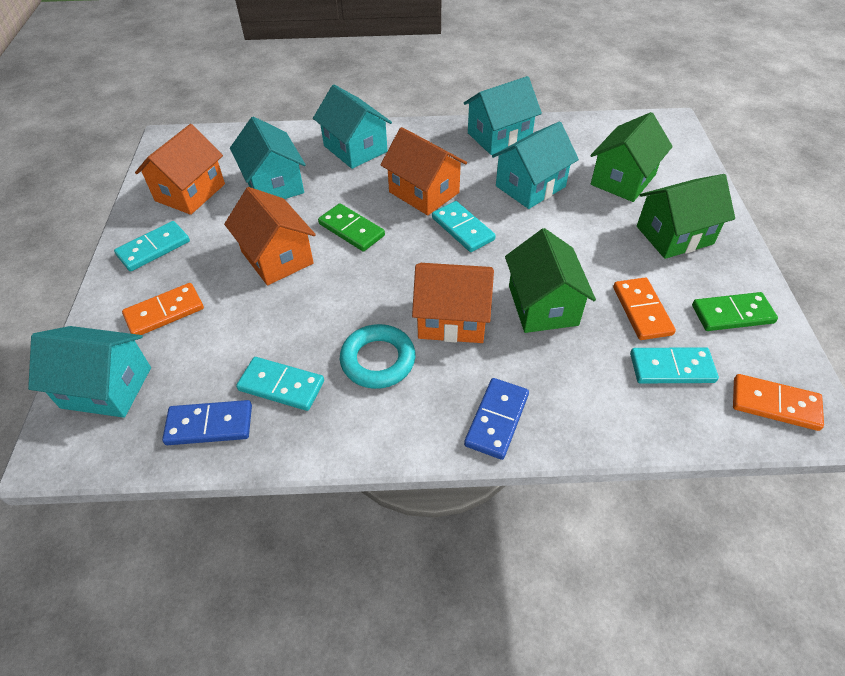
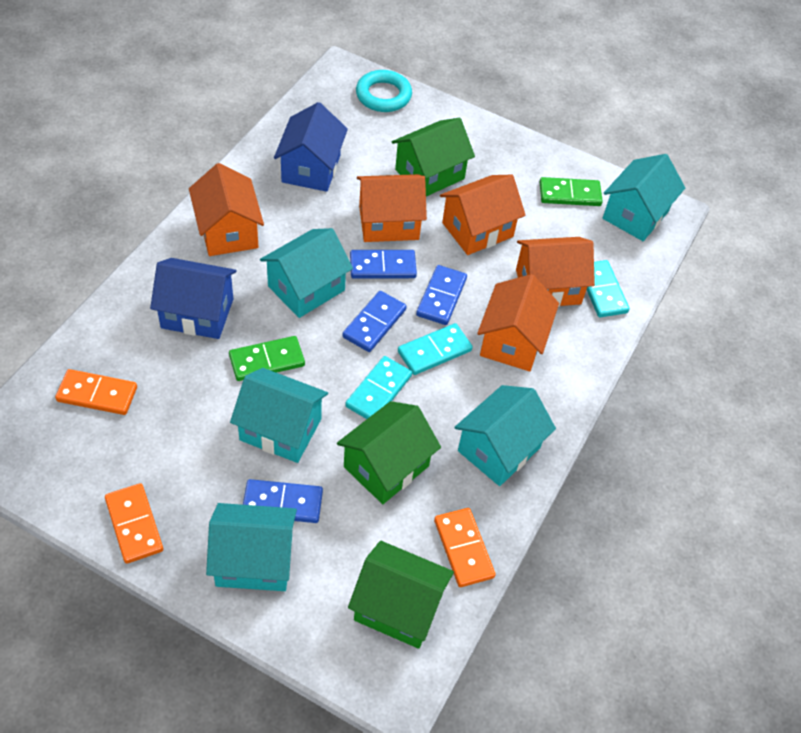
blue domino: [162,400,252,445] [464,378,529,460] = 2 -> [243,479,323,523] [342,291,407,352] [350,250,417,279] [416,265,467,325] = 4
blue house: none = 0 -> [150,258,236,339] [274,102,348,192] = 2
orange house: [135,124,225,215] [224,187,316,285] [381,127,467,215] [412,263,494,343] = 4 -> [189,163,264,256] [357,174,427,242] [440,175,526,255] [477,274,559,371] [516,237,595,307] = 5
turquoise domino: [114,221,190,272] [236,357,324,411] [432,201,496,252] [630,347,719,383] = 4 -> [345,356,412,419] [398,323,473,375] [587,260,629,317] = 3

